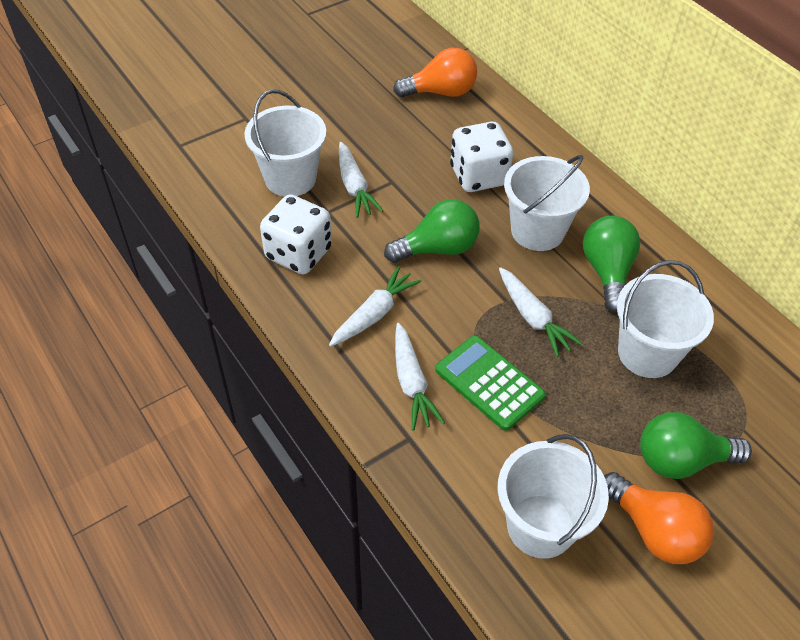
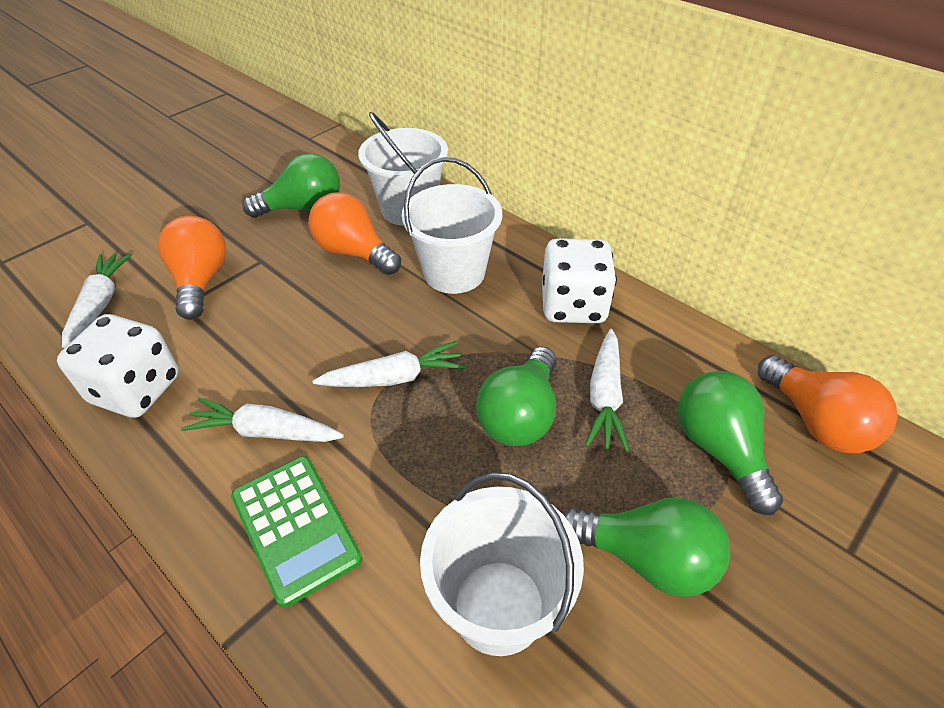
green light bulb: [384,199,480,263] [583,216,640,312] [640,412,752,479] = 3 -> [243,153,340,218] [476,347,557,446] [563,497,730,597] [678,371,783,515] = 4
orange light bulb: [393,48,477,98] [604,472,714,564] = 2 -> [158,216,226,320] [308,192,401,275] [758,355,897,453] = 3
white bucket: [244,89,326,197] [498,434,609,559] [504,155,590,251] [617,260,714,378] = 4 -> [358,112,448,226] [402,157,502,294] [420,472,584,656] = 3

